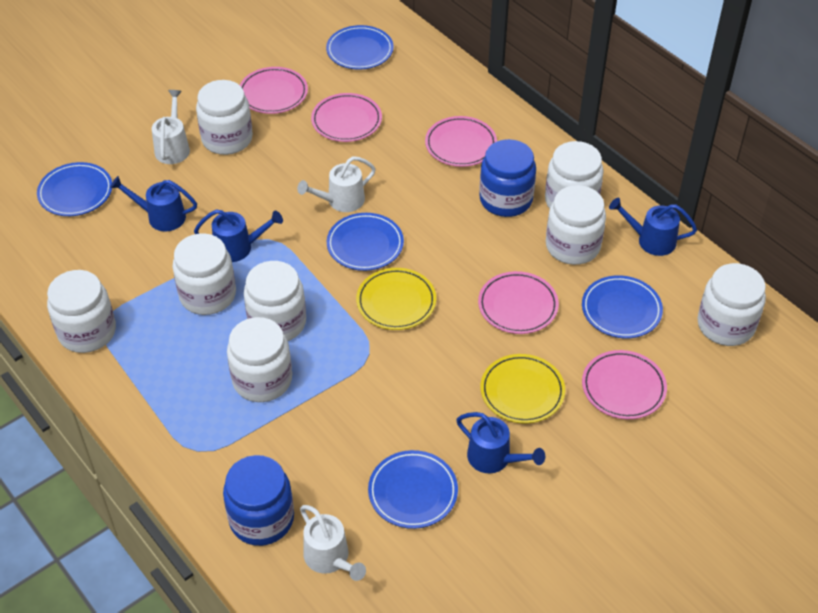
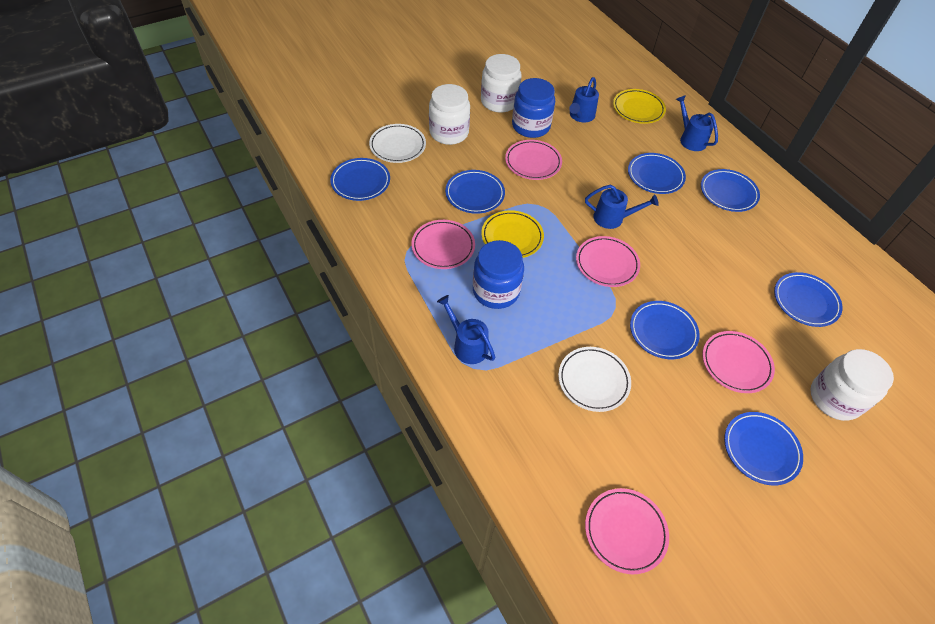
blue plate: [37,162,112,216] [326,25,394,70] [327,213,404,271] [368,450,458,529] [582,275,663,338] = 5 -> [330,158,390,201] [445,170,505,214] [628,153,686,194] [630,301,700,359] [701,169,760,212] [724,412,803,485] [774,272,842,327] = 7
white jar: [47,270,116,353] [172,233,236,315] [196,80,253,155] [227,317,292,402] [244,261,306,341] [545,141,604,209] [546,185,606,265] [697,263,766,346] = 8 -> [429,84,470,145] [481,54,521,113] [810,349,894,421] = 3
white plate: none = 0 -> [369,124,426,163] [558,347,631,412] = 2
white watering can: [152,90,190,164] [297,156,376,212] [300,505,366,581] = 3 -> none = 0

